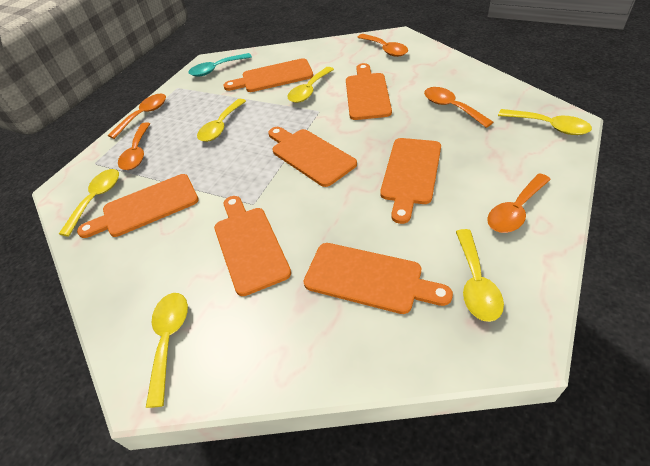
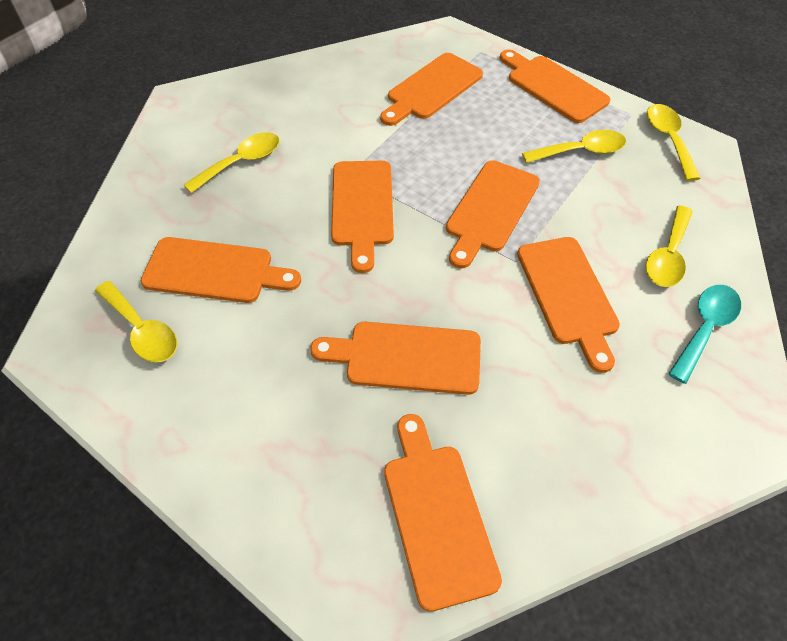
orange cutting board: [77,174,199,238] [214,196,291,296] [223,58,313,92] [268,127,357,187] [303,243,453,314] [346,63,392,120] [380,138,441,224] = 7 -> [141,237,301,303] [310,322,481,395] [331,161,394,273] [380,53,483,126] [384,414,502,612] [446,160,540,269] [500,50,610,123] [517,237,620,373] = 8
orange spoon: [108,94,166,139] [118,122,150,170] [357,34,408,57] [424,87,493,128] [487,173,551,233] = 5 -> none = 0
yellow spoon: [59,169,119,236] [146,293,188,408] [197,99,246,142] [288,67,334,103] [456,229,504,322] [498,109,592,135] = 6 -> [95,281,177,362] [184,132,279,193] [522,130,626,163] [646,205,693,287] [647,104,701,181] = 5

